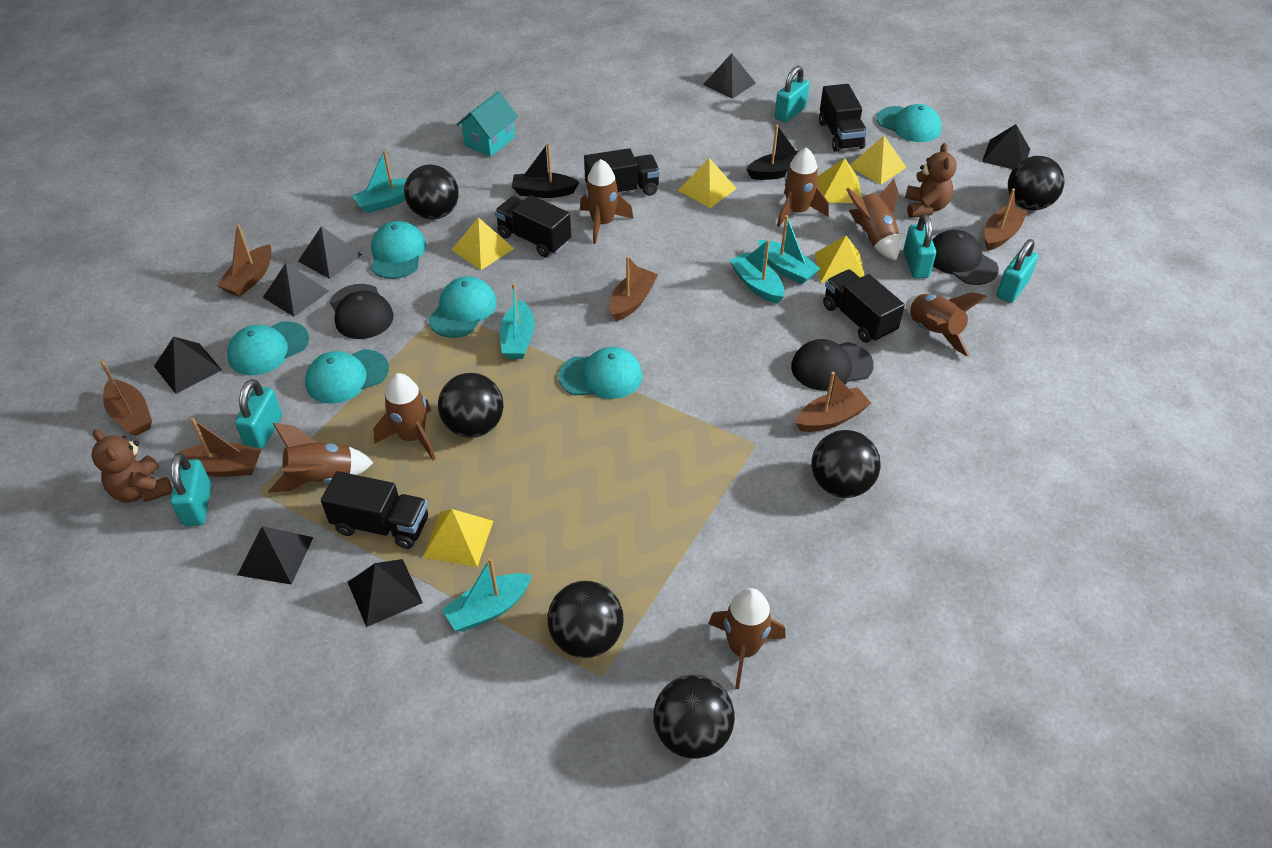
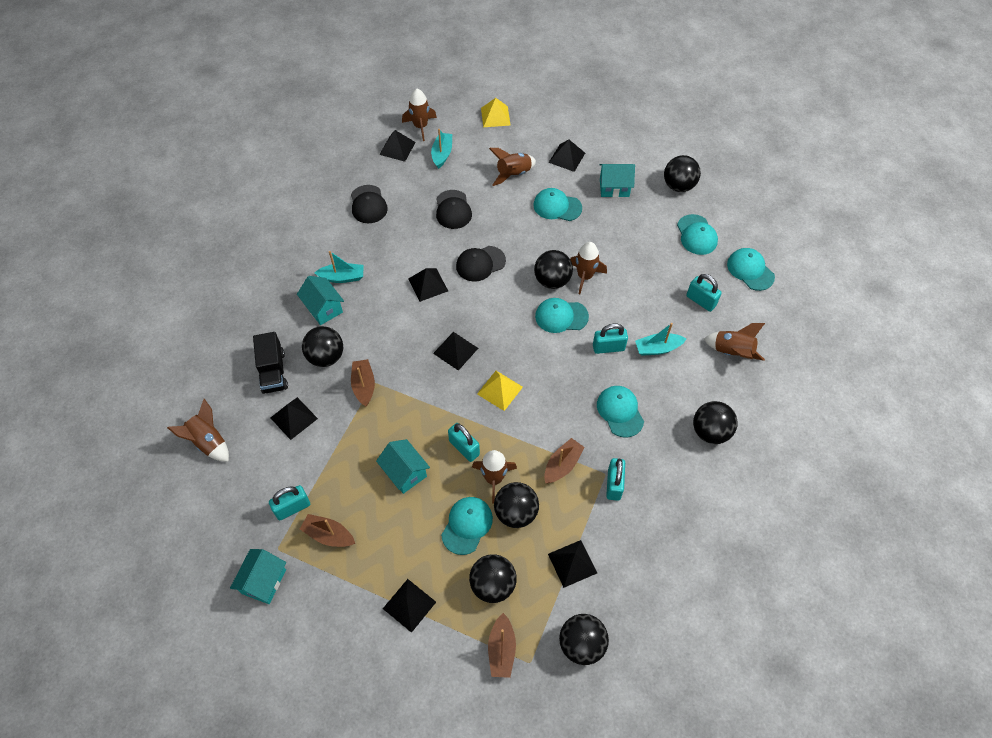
black ball: [404,165,459,219] [438,373,504,438] [548,581,624,658] [653,675,735,758] [811,430,881,498] [1008,156,1065,210] = 6 -> [302,326,343,367] [469,554,516,603] [494,482,539,528] [534,250,573,289] [559,614,609,665] [664,155,701,192] [693,401,737,444] = 7
black boat: [512,143,580,198] [746,125,799,180] = 2 -> none = 0
black truck: [321,471,428,549] [494,195,571,257] [584,148,660,196] [819,84,867,152] [823,269,905,343] = 5 -> [253,332,288,394] = 1
brown boat: [100,360,152,436] [174,418,261,477] [217,224,271,297] [609,256,658,321] [795,372,871,432] [984,188,1028,251] = 6 -> [300,514,355,547] [351,359,375,407] [488,613,516,678] [544,438,585,483] = 4
brown rocket: [269,423,373,493] [373,373,436,460] [580,159,634,244] [708,588,786,689] [777,147,829,227] [846,179,900,260] [906,292,987,357] = 7 -> [167,399,229,462] [402,89,437,141] [472,450,517,503] [489,148,536,186] [570,242,607,294] [704,323,765,361] = 6
brown teddy bear: [92,429,172,503] [905,143,957,218] = 2 -> none = 0
turquoise boat: [352,150,407,213] [442,557,532,632] [500,283,535,359] [730,240,785,304] [758,215,820,284] = 5 -> [315,251,364,283] [431,129,452,169] [635,323,687,356] = 3
turquoise house: [456,91,518,157] = 1 -> [230,549,286,604] [297,276,344,325] [376,439,430,494] [599,164,635,197] = 4
yellow pyramid: [422,509,493,567] [452,217,514,270] [678,158,737,208] [815,236,865,283] [817,158,862,203] [850,136,907,185] = 6 -> [477,371,523,411] [481,98,511,127] = 2

